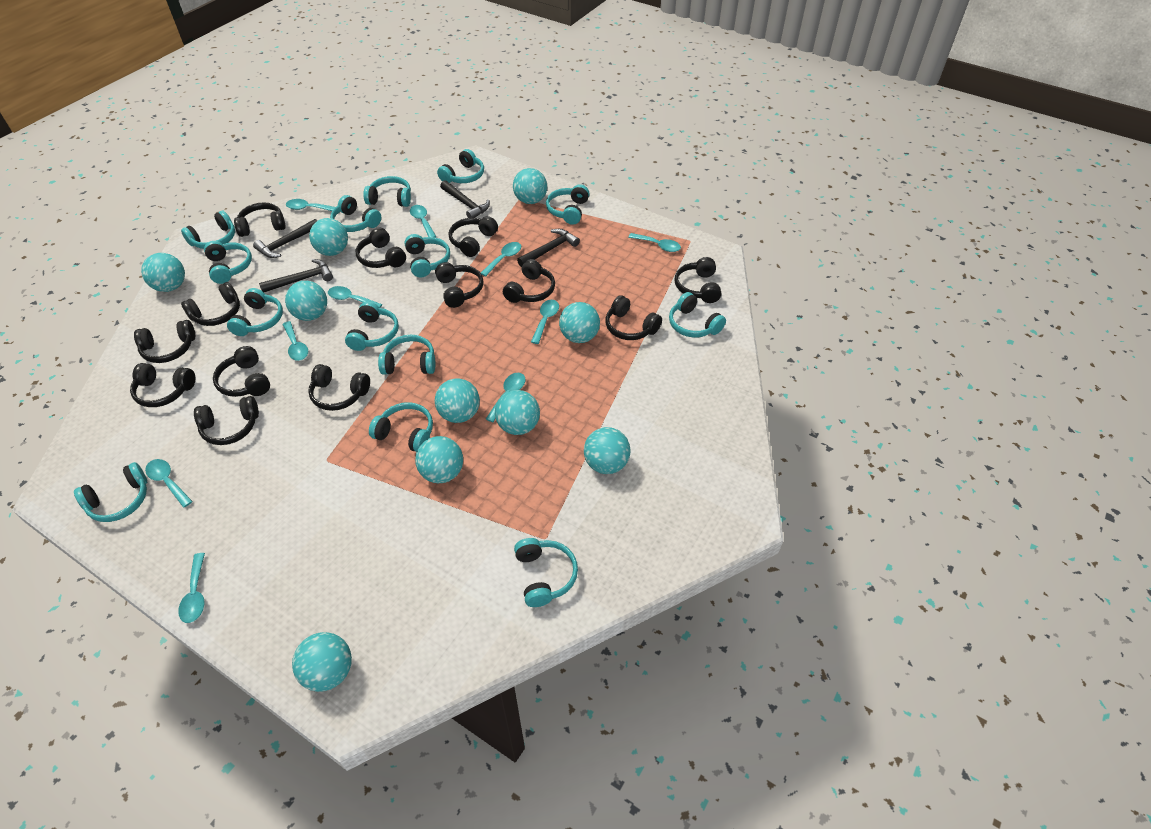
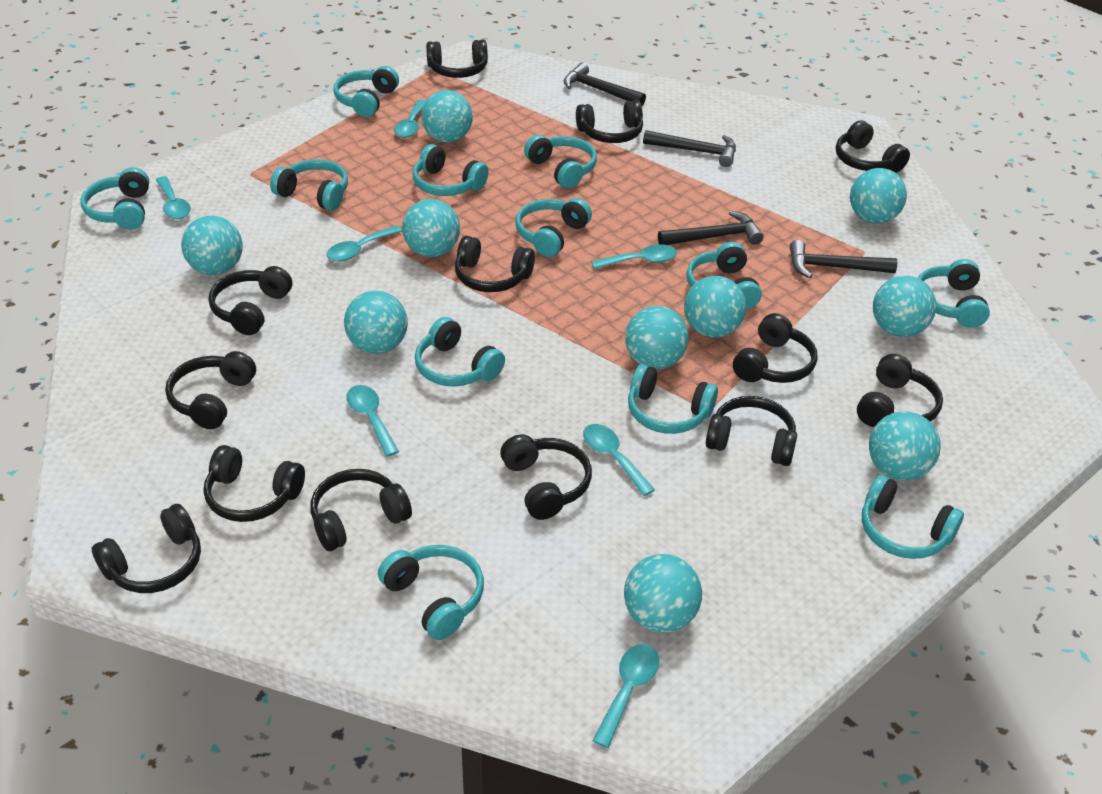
turquoise headphones: [74,462,147,522] [181,211,235,249] [204,241,252,284] [227,288,283,336] [330,195,381,232] [345,301,399,351] [363,176,411,207] [369,402,433,452] [378,335,435,375] [404,234,450,278] [437,149,484,183] [514,538,578,607] [546,184,590,225] [669,292,726,338] = 14 -> [80,167,149,229] [270,159,348,211] [333,66,399,117] [378,545,484,640] [413,144,489,196] [415,317,505,387] [515,198,592,257] [524,135,597,188] [628,364,718,434] [686,242,762,309] [862,475,964,559] [918,259,990,328] = 12
turquoise spoon: [145,459,193,508] [178,553,205,623] [282,321,308,361] [286,199,335,211] [328,286,382,308] [410,205,436,238] [481,242,521,277] [486,373,526,422] [531,300,559,344] [628,233,681,252] = 10 -> [156,176,191,219] [326,225,402,262] [346,385,399,457] [394,100,425,138] [583,424,655,496] [591,244,677,269] [592,644,659,748] = 7

